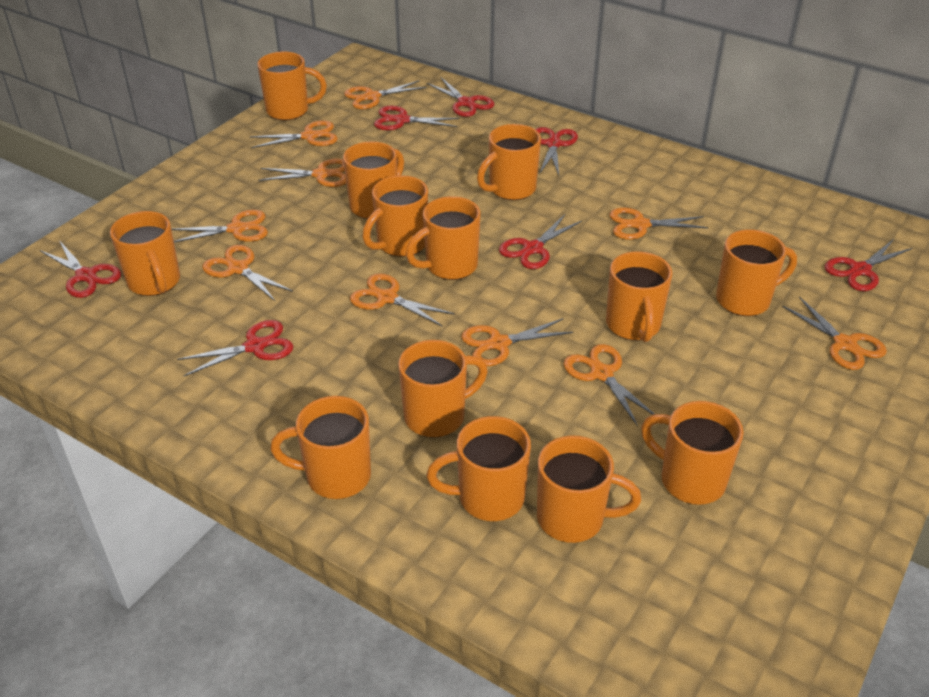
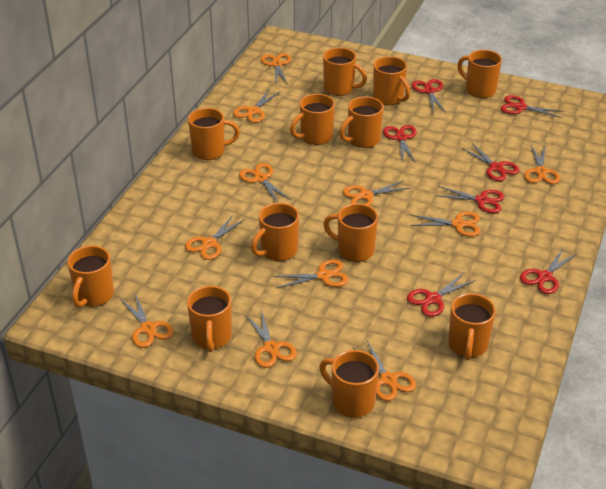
orange mug: [110,211,180,296] [257,52,327,120] [270,396,371,499] [343,141,404,219] [362,175,428,257] [398,340,488,438] [406,196,481,280] [426,416,531,521] [477,124,541,200] [537,435,641,543] [606,251,672,342] [641,401,744,505] [716,229,797,316] = 13 -> [67,246,114,308] [187,286,232,352] [188,108,240,160] [251,203,299,261] [290,94,335,145] [319,350,379,418] [323,47,367,96] [323,203,378,262] [339,96,384,148] [373,56,410,105] [448,293,496,360] [458,50,502,98] = 12
orange scissors: [171,210,268,242] [202,245,293,302] [250,120,338,148] [258,159,346,187] [344,80,426,109] [350,273,455,327] [461,318,573,366] [564,344,654,426] [609,208,708,240] [782,297,887,370] = 10 -> [120,293,173,348] [185,215,245,260] [233,89,280,123] [239,163,291,203] [245,311,297,368] [261,53,291,85] [273,259,349,289] [343,180,410,206] [352,341,416,401] [411,212,480,237] [524,145,560,184] = 11

